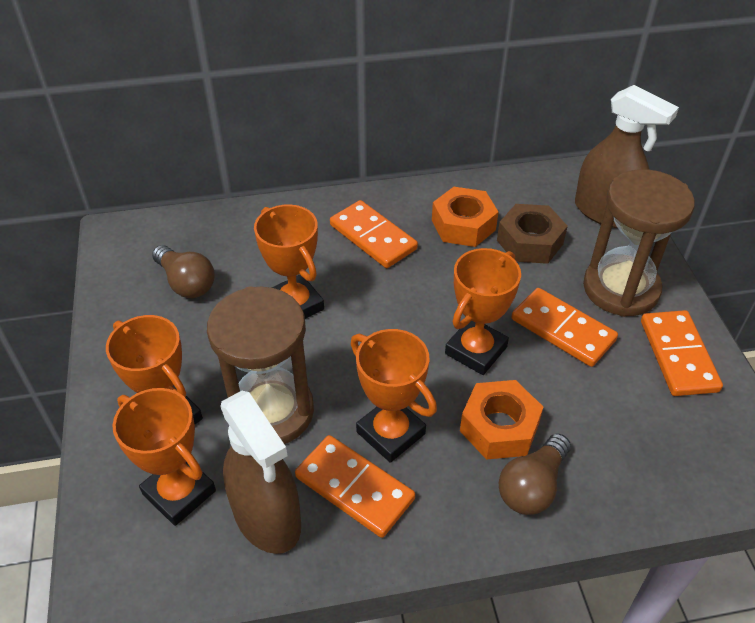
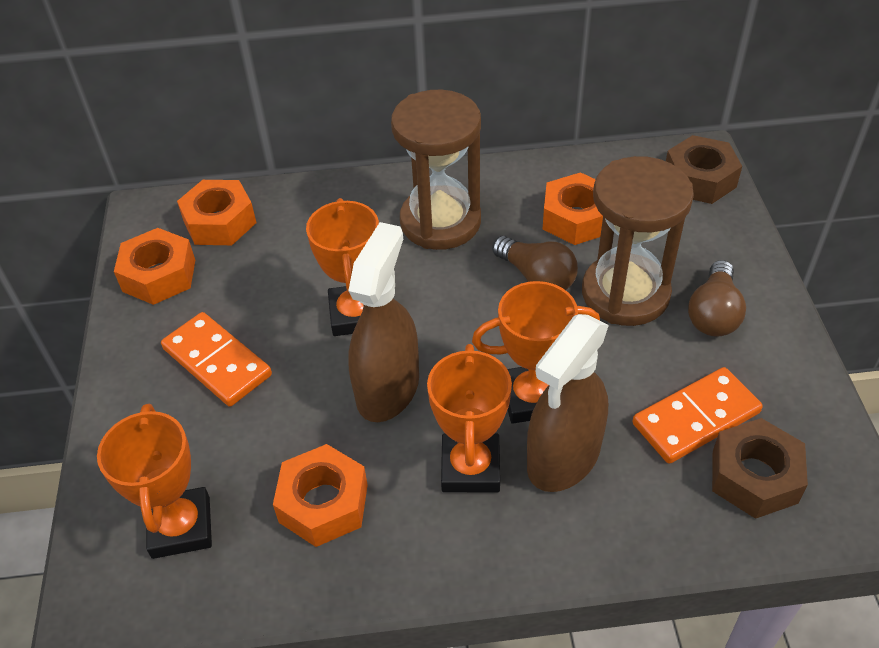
brown nut: [497,204,568,264] = 1 -> [666,135,742,204] [712,418,808,519] = 2
orange domino: [295,435,415,538] [330,200,418,268] [511,288,618,367] [641,310,723,396] = 4 -> [161,312,272,407] [632,367,763,464] = 2
orange nut: [432,187,498,247] [460,380,543,460] = 2 -> [114,228,195,305] [177,180,256,245] [273,444,368,547] [543,172,603,245] = 4
orange trophy: [106,315,203,424] [112,388,216,526] [254,205,324,319] [351,329,437,463] [445,248,521,375] = 5 -> [97,404,212,559] [306,198,379,336] [427,344,512,492] [472,281,600,424] = 4

